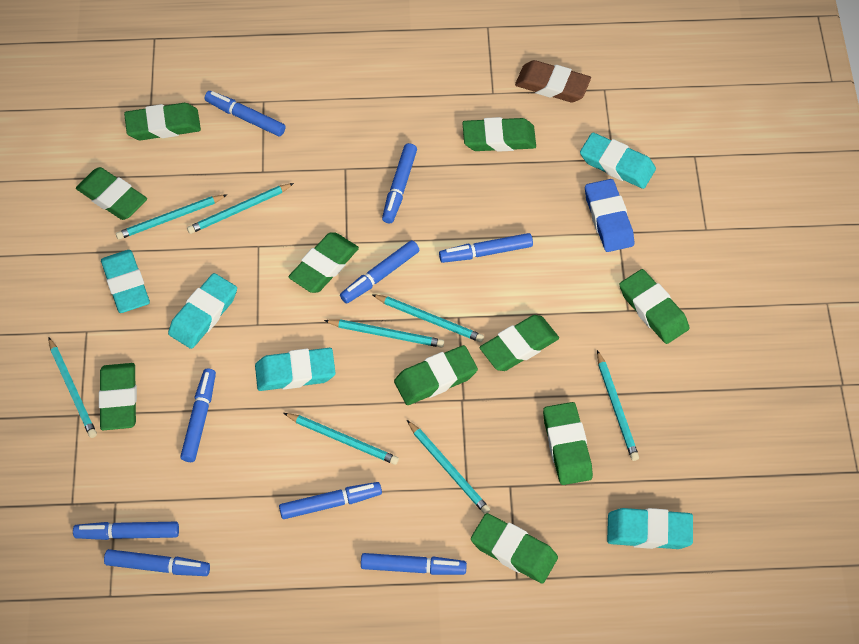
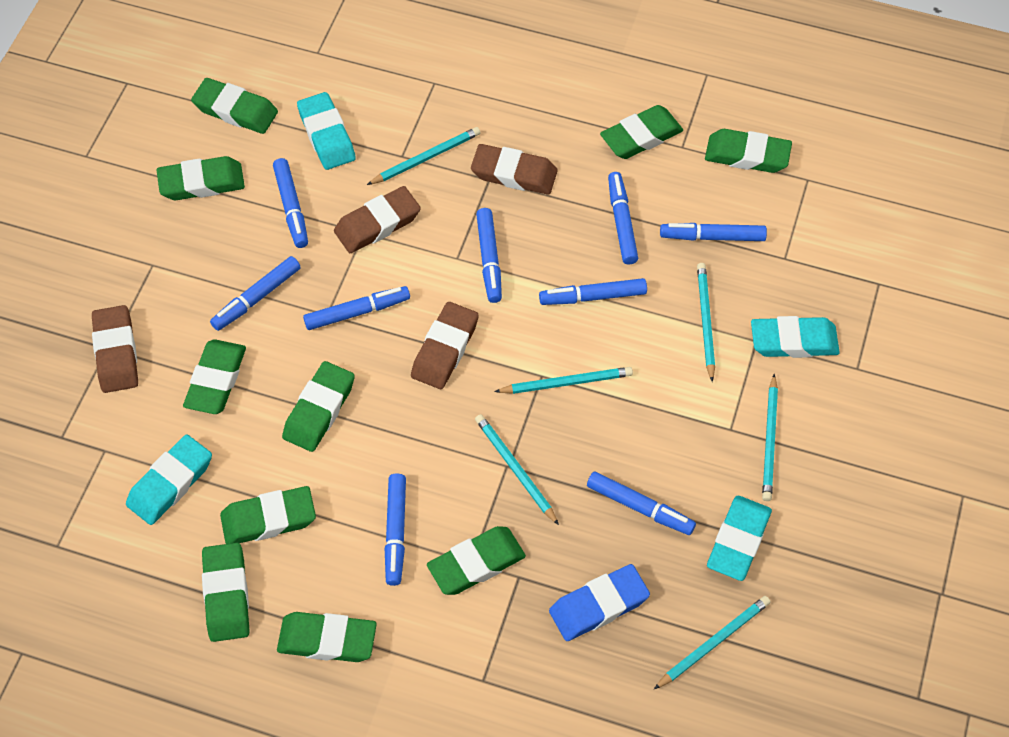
brown eraser: [515,60,591,102] = 1 -> [92,305,138,393] [334,186,421,253] [411,302,479,389] [471,144,558,195] = 4
turquoise eraser: [101,250,150,313] [168,273,237,349] [255,348,335,391] [580,133,656,189] [607,508,693,549] = 5 -> [126,434,212,525] [297,92,356,170] [707,496,772,581] [751,316,840,358] = 4
turquoise pencil: [48,337,97,438] [116,195,227,240] [187,183,294,234] [284,413,399,465] [324,319,444,348] [372,294,484,342] [407,420,491,514] [597,350,639,461] = 8 -> [367,127,480,185] [475,414,559,525] [494,367,633,394] [654,596,771,689] [697,263,715,382] [762,374,778,501] = 6

